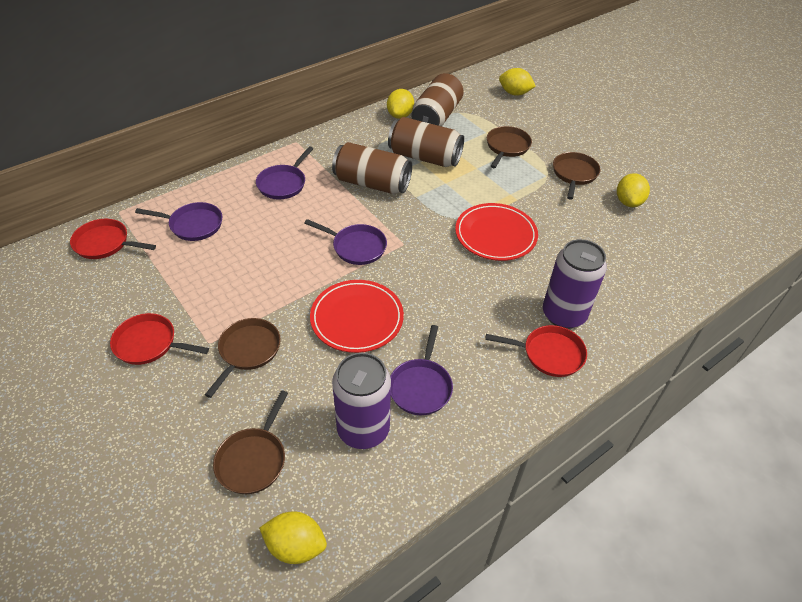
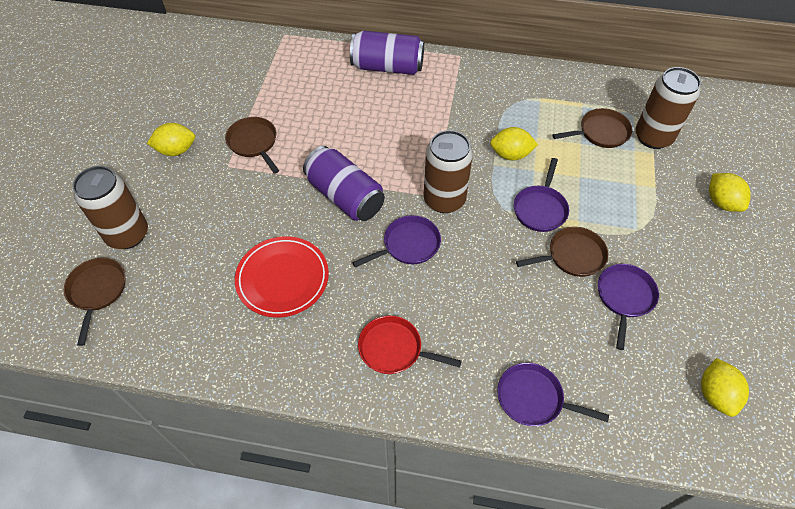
red pan: [70,219,156,259] [110,313,209,365] [485,325,587,377] = 3 -> [358,316,462,374] = 1
red plate: [310,280,404,353] [455,203,538,261] = 2 -> [235,236,329,317] = 1

